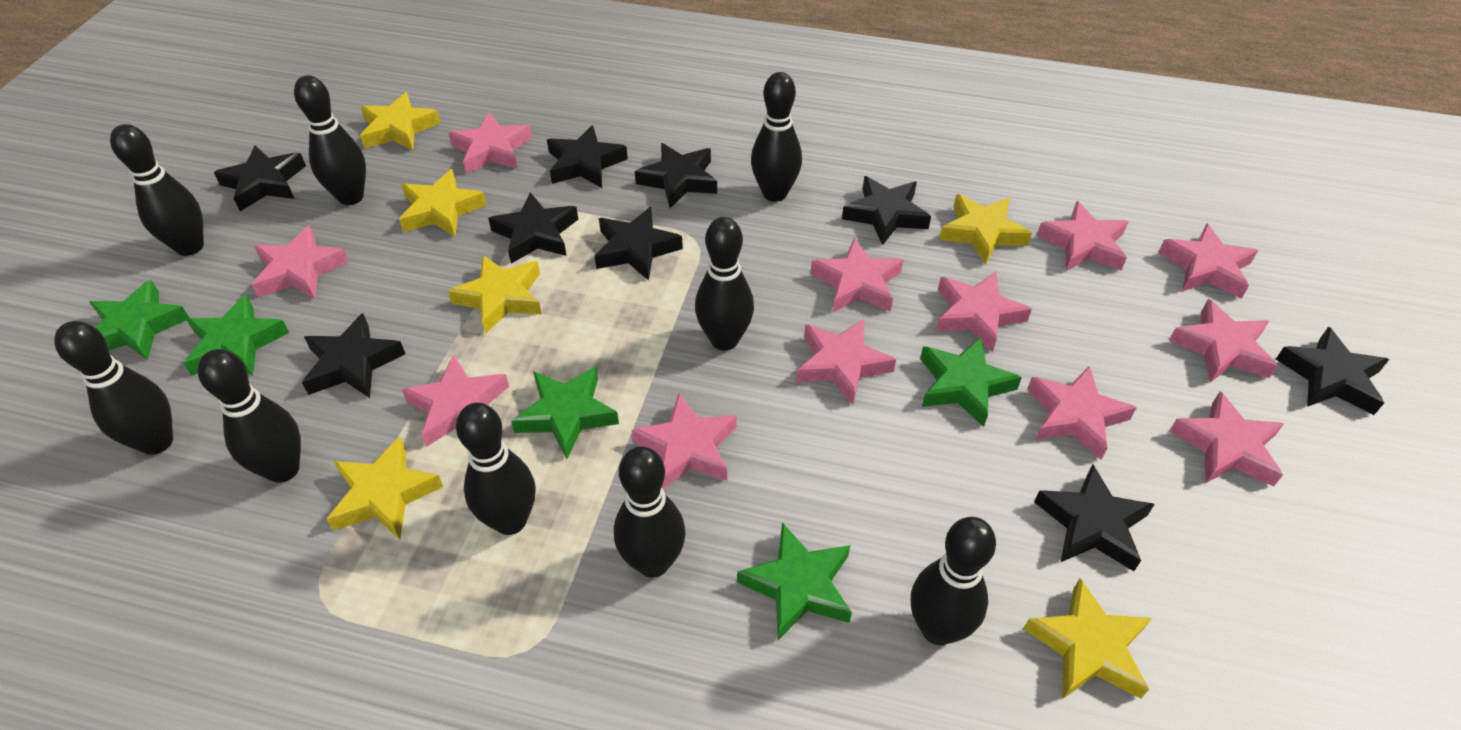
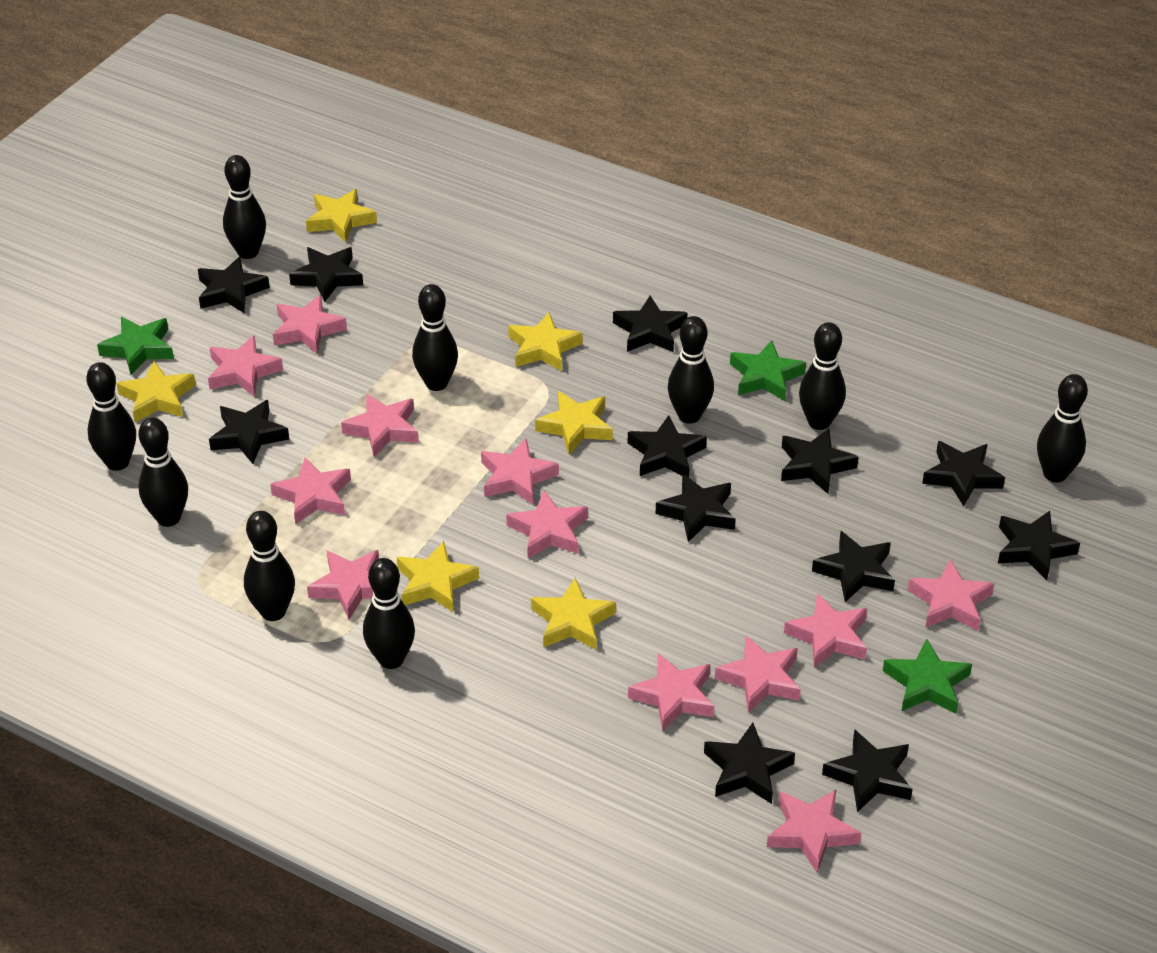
black star: [214,145,306,211] [302,313,405,398] [488,192,578,264] [547,125,628,188] [594,207,683,281] [635,143,717,208] [842,176,931,245] [1034,464,1155,571] [1276,327,1389,415] = 9 -> [198,257,270,314] [209,400,289,464] [289,247,363,302] [613,296,688,352] [628,415,707,477] [656,474,736,542] [704,723,795,804] [781,428,858,494] [812,531,895,602] [822,729,913,812] [922,441,1005,506] [998,511,1080,580] = 12
green star: [89,280,189,360] [183,295,289,376] [511,366,619,459] [737,522,852,640] [920,337,1022,427] = 5 -> [97,317,174,375] [730,340,806,401] [883,638,972,714] = 3

